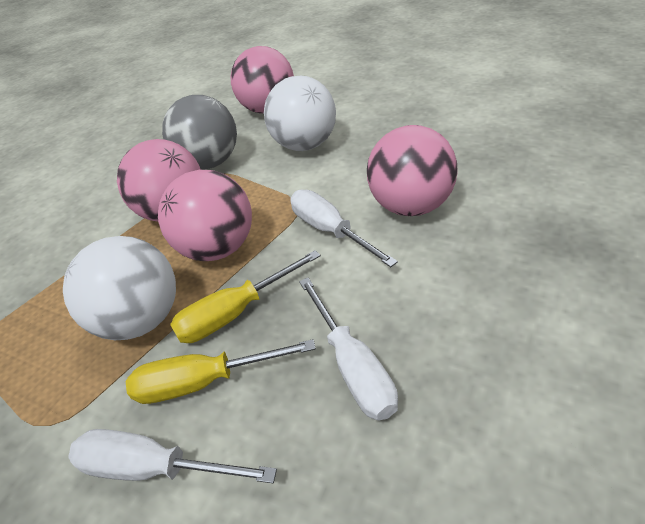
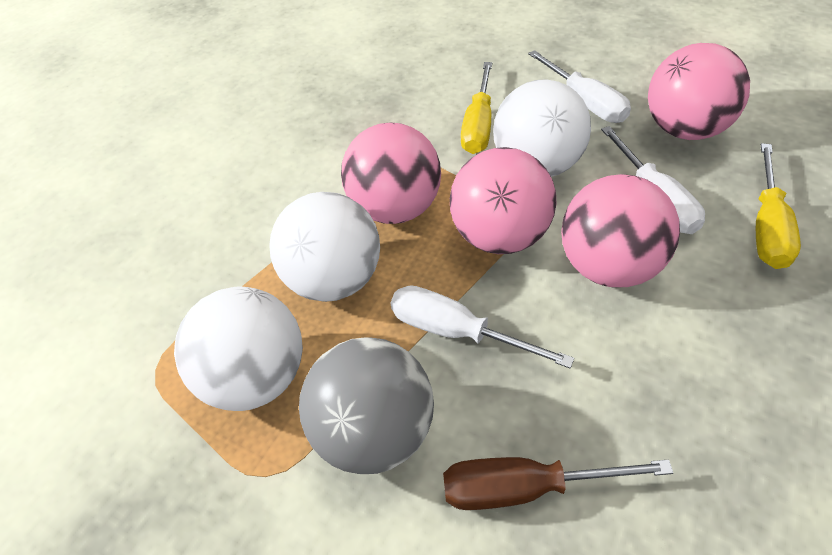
brown screwdriver: none = 0 -> [443,457,673,510] = 1
white ball: [63,236,176,340] [264,76,336,151] = 2 -> [174,287,303,411] [269,192,380,302] [493,79,591,177] = 3

